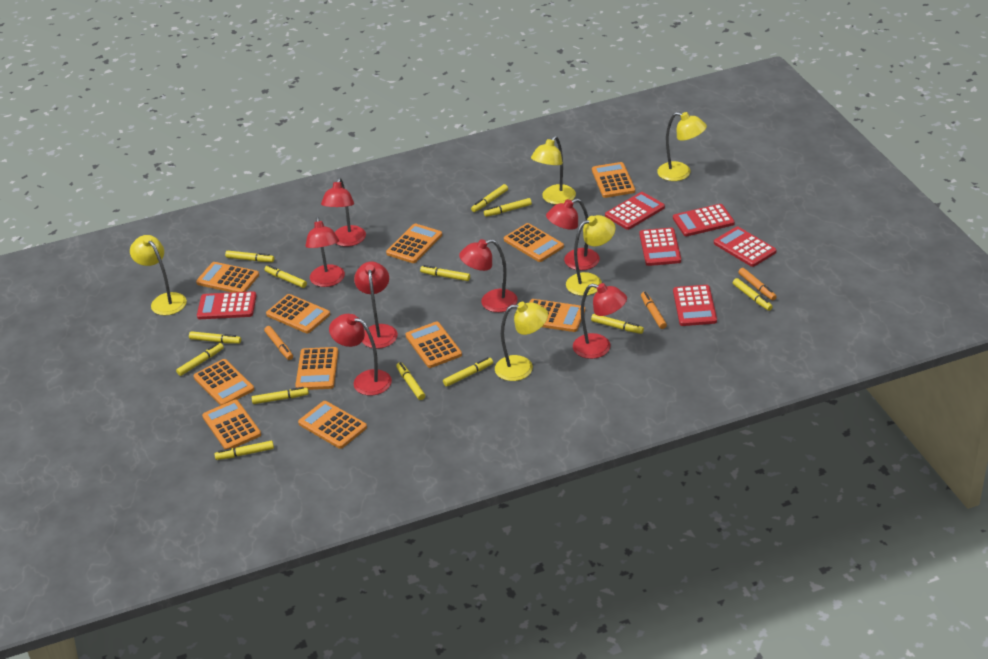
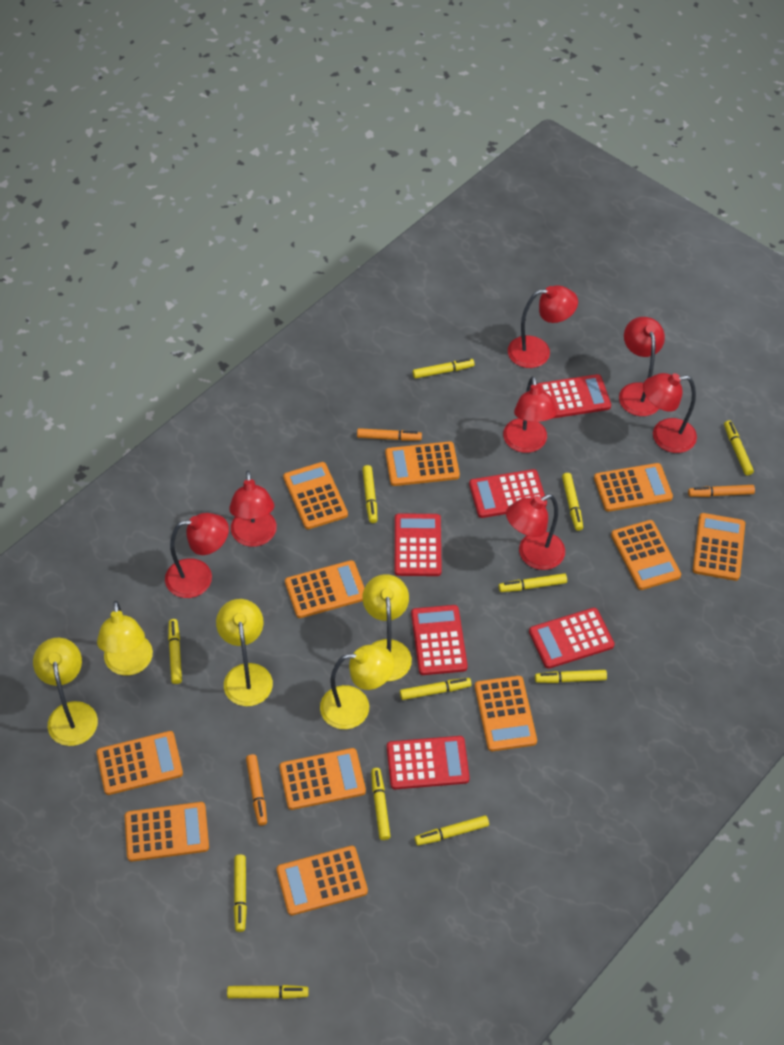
yellow marker: [176,343,224,376] [189,331,241,344] [215,441,274,460] [225,251,274,262] [252,387,309,404] [265,265,307,288] [396,362,425,400] [420,265,470,281] [443,357,493,387] [471,184,508,212] [484,198,532,217] [591,314,644,334] [733,278,773,311] = 13 -> [168,619,182,684] [227,985,309,999] [234,855,247,932] [362,465,377,523] [371,768,391,840] [400,678,471,700] [413,358,475,379] [415,815,489,845] [499,573,567,592] [535,670,607,683] [562,473,583,531] [724,420,754,475] = 12

